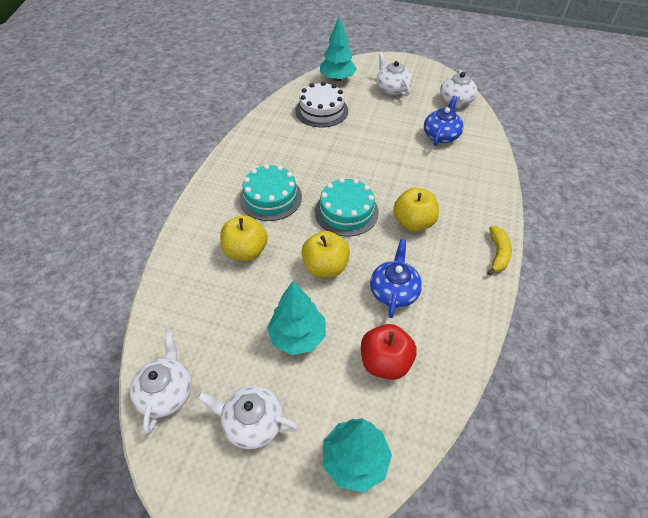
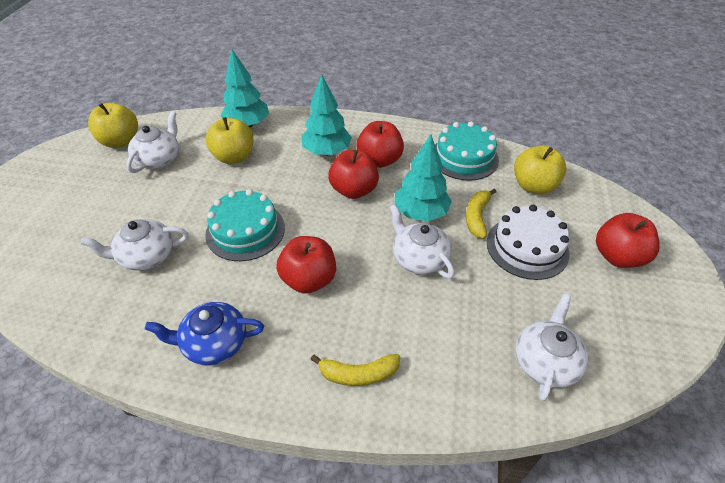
blue teapot: [370,239,422,318] [424,95,464,146] = 2 -> [145,302,264,365] = 1
red apple: [361,324,417,380] = 1 -> [276,236,336,294] [328,150,379,199] [356,121,404,168] [596,213,660,268] = 4
yellow banana: [487,226,512,275] = 1 -> [310,354,400,386] [466,188,496,238] = 2

